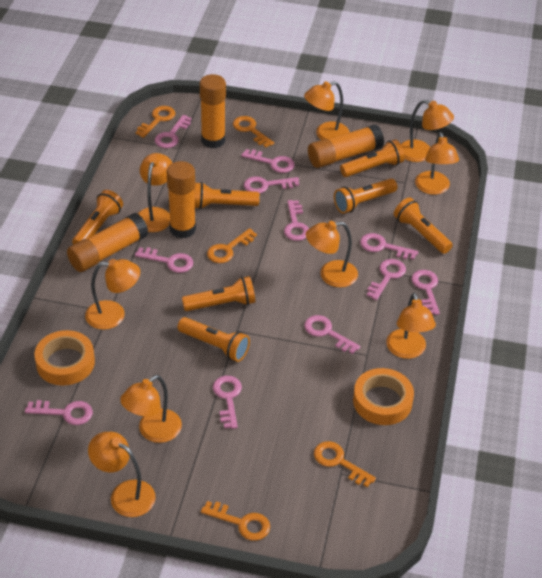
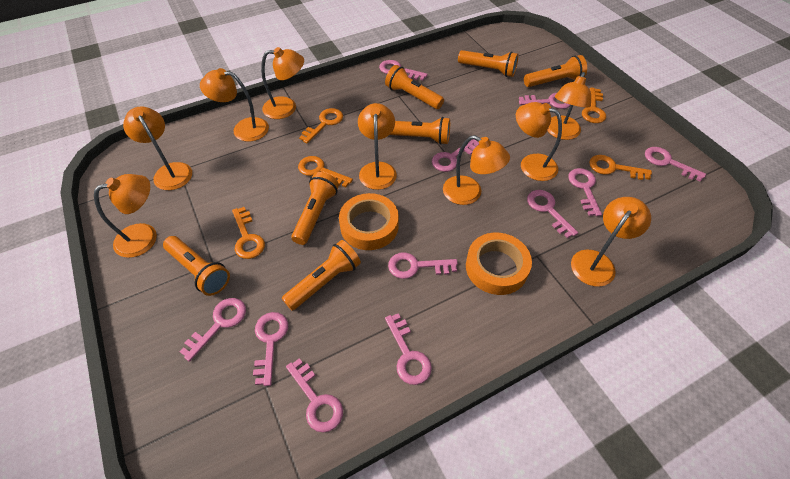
orange glue stick: [67,213,148,272] [167,161,196,239] [200,74,226,148] [308,124,384,168] = 4 -> none = 0

